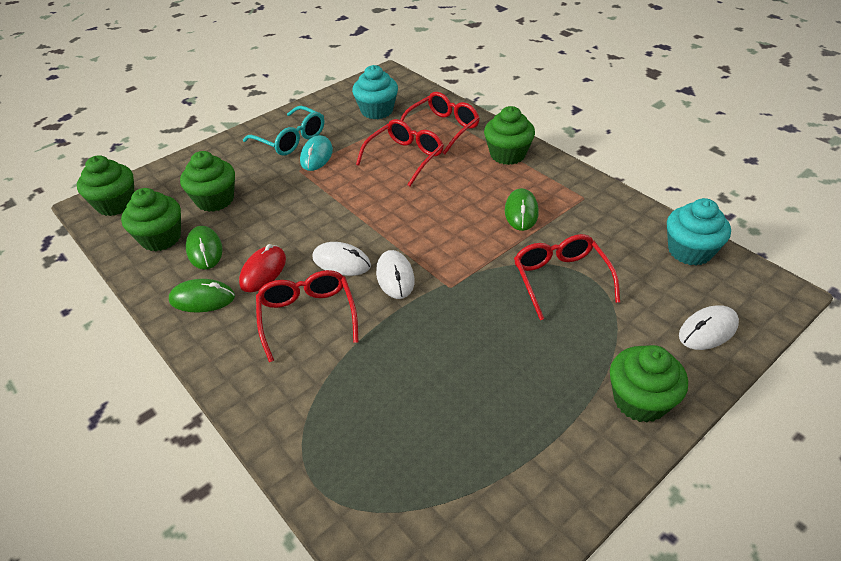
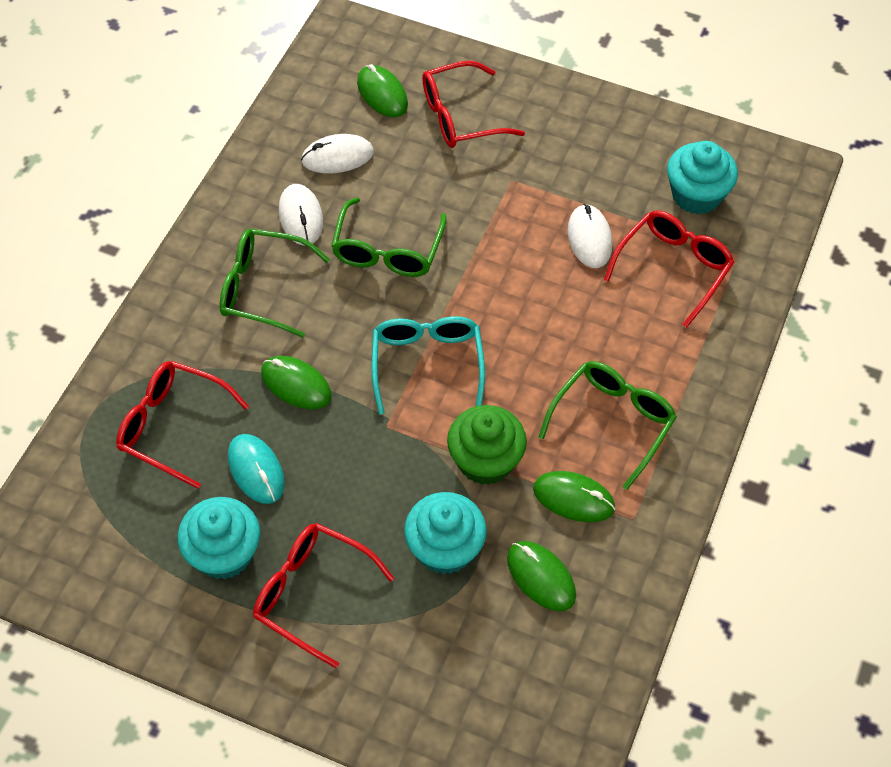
green cupcake: [77,155,134,216] [121,188,181,251] [180,151,235,212] [484,106,535,165] [610,345,688,423] = 5 -> [447,405,527,485] = 1
green glasses: none = 0 -> [219,229,330,338] [331,197,446,277] [538,361,677,490] = 3
green mouse: [169,279,235,312] [186,226,223,270] [505,188,539,231] = 3 -> [261,356,332,409] [357,64,408,117] [507,541,576,611] [533,471,615,522] = 4
red mouse: [239,244,286,292] = 1 -> none = 0
turquoise cupcake: [352,65,398,119] [667,198,731,266] = 2 -> [177,497,260,579] [404,492,487,575] [667,141,738,214] = 3

